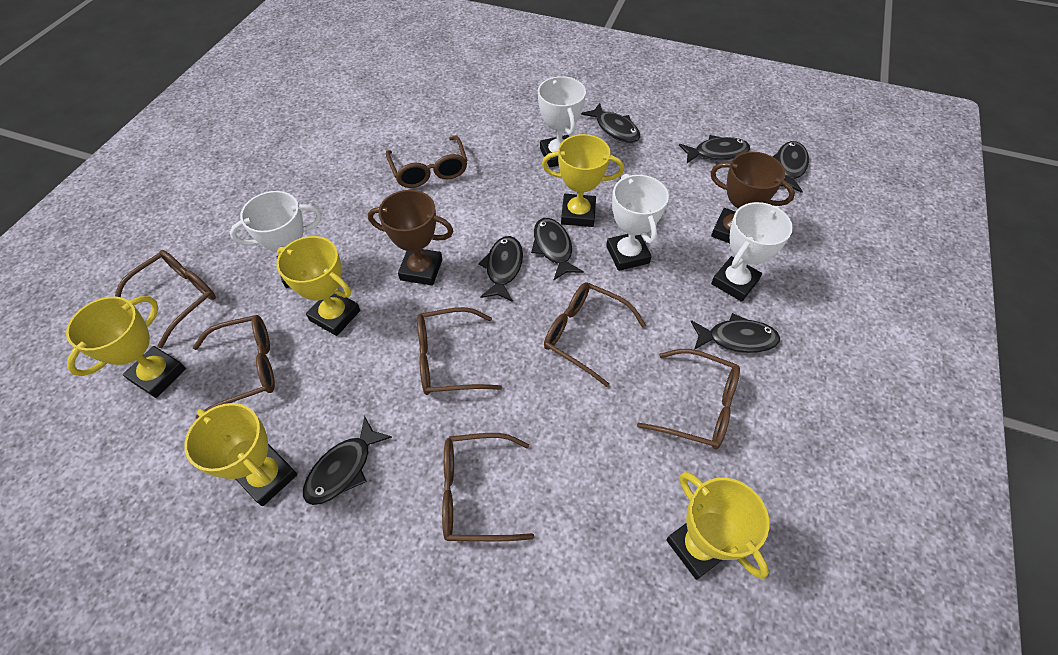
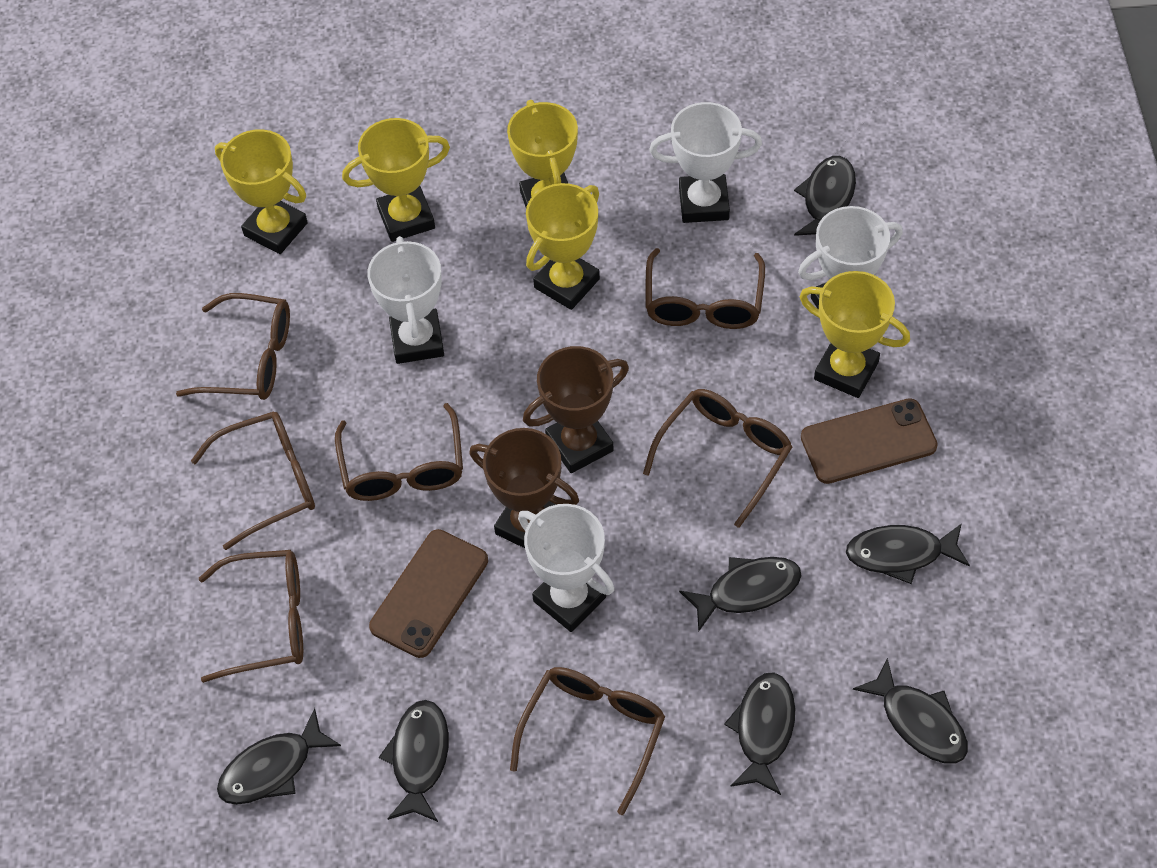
brown phone: none = 0 -> [369,529,488,658] [801,398,938,484] = 2

